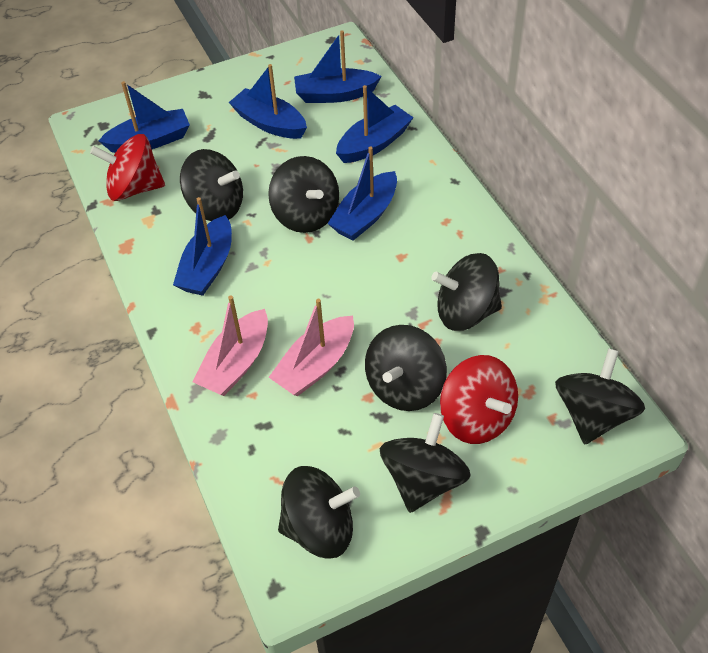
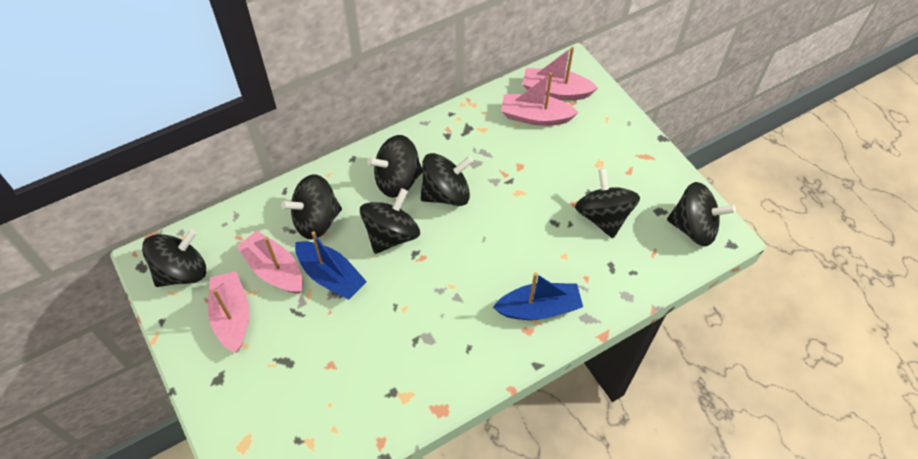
blue boat: [99,81,190,153] [173,197,232,296] [229,64,307,139] [294,30,382,103] [327,147,397,241] [336,85,414,163] = 6 -> [295,231,367,300] [493,272,583,320] = 2
pink boat: [193,296,268,396] [269,299,354,396] = 2 -> [208,271,249,353] [237,231,303,294] [501,72,579,126] [522,46,598,100] = 4
red spinning top: [90,134,165,201] [440,355,518,444] = 2 -> none = 0

